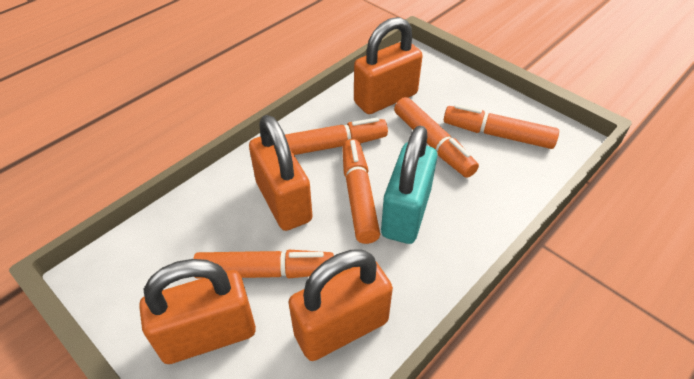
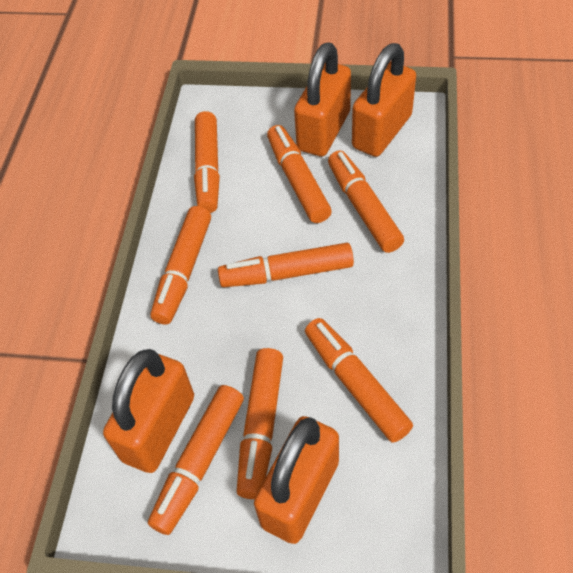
orange marker: [193,250,334,279] [285,117,388,155] [342,139,380,244] [394,97,479,178] [444,104,559,149] = 5 -> [148,385,244,535] [150,206,211,325] [194,111,220,213] [218,243,354,287] [237,348,283,499] [267,125,332,223] [305,318,413,443] [328,150,404,253] = 8
turquoise padlock: [381,126,437,244] = 1 -> none = 0

